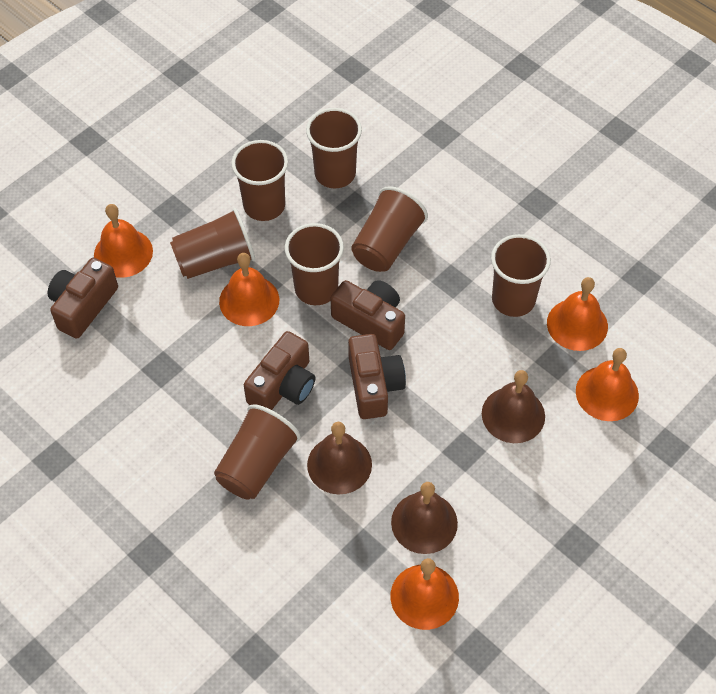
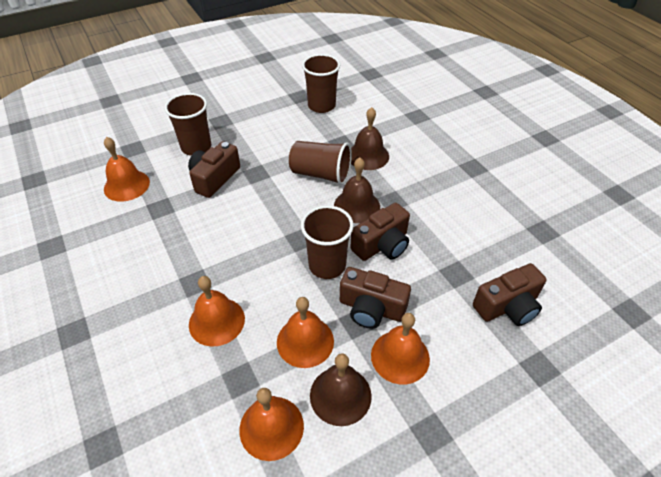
brown cup: [170,208,255,279] [214,404,301,500] [231,140,288,221] [285,223,344,305] [306,108,362,188] [351,186,428,272] [491,234,551,317] = 7 -> [164,93,211,156] [289,141,352,185] [301,205,354,279] [302,54,340,113] = 4

